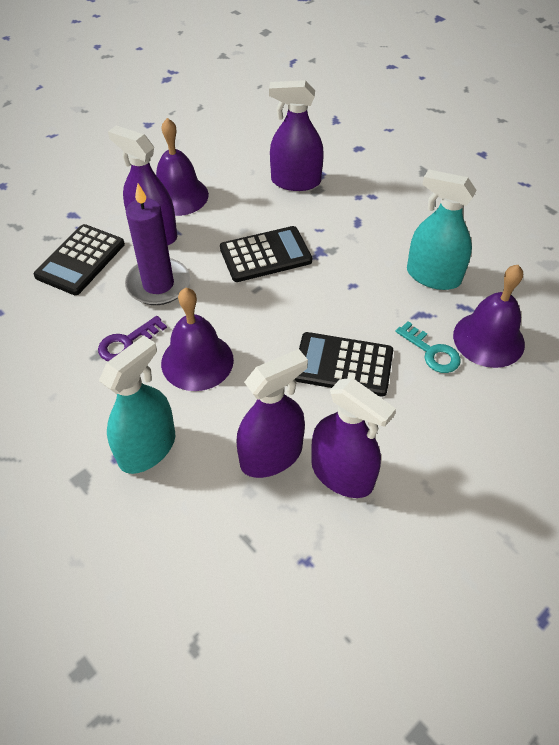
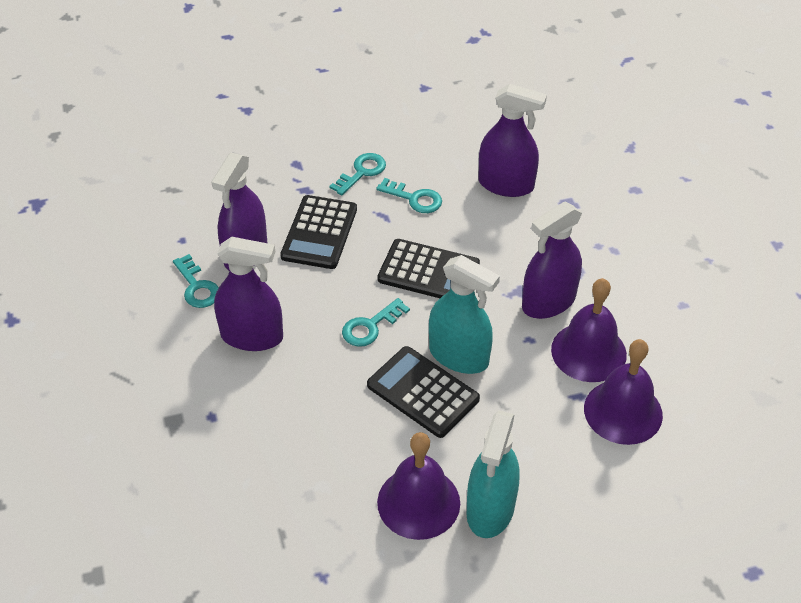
purple candle: [125,184,190,305] = 1 -> none = 0
purple key: [98,316,167,361] = 1 -> none = 0
turquoise key: [396,321,461,373] = 1 -> [173,254,219,308] [329,153,386,195] [342,298,410,347] [376,178,442,213] = 4

